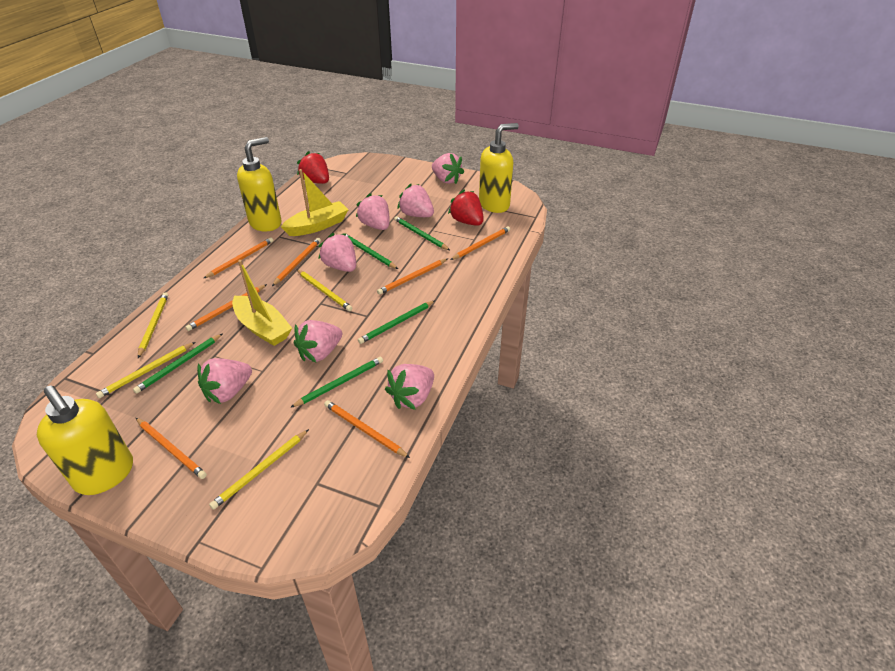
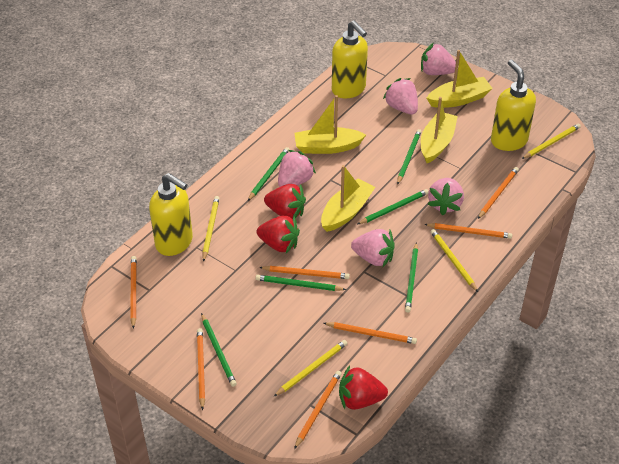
green pencil: [133,333,223,394] [290,357,383,408] [343,233,398,269] [358,301,435,344] [394,216,450,250] = 5 -> [201,313,237,387] [248,147,290,201] [256,275,346,291] [358,189,429,224] [397,129,421,185] [405,242,418,312] = 6
pink strawberry: [197,358,252,404] [294,320,342,362] [318,233,356,272] [356,193,390,230] [385,364,434,410] [397,184,434,217] [432,153,464,184] = 7 -> [278,150,316,187] [351,229,395,267] [383,78,418,114] [421,43,456,75] [427,178,464,215] = 5
red strawberry: [297,151,329,184] [448,190,484,226] = 2 -> [256,216,300,253] [264,184,306,219] [339,366,388,410] = 3
yellow boat: [232,260,292,346] [281,169,349,236] = 2 -> [294,95,366,154] [321,165,375,232] [421,97,458,163] [427,50,493,108] = 4

